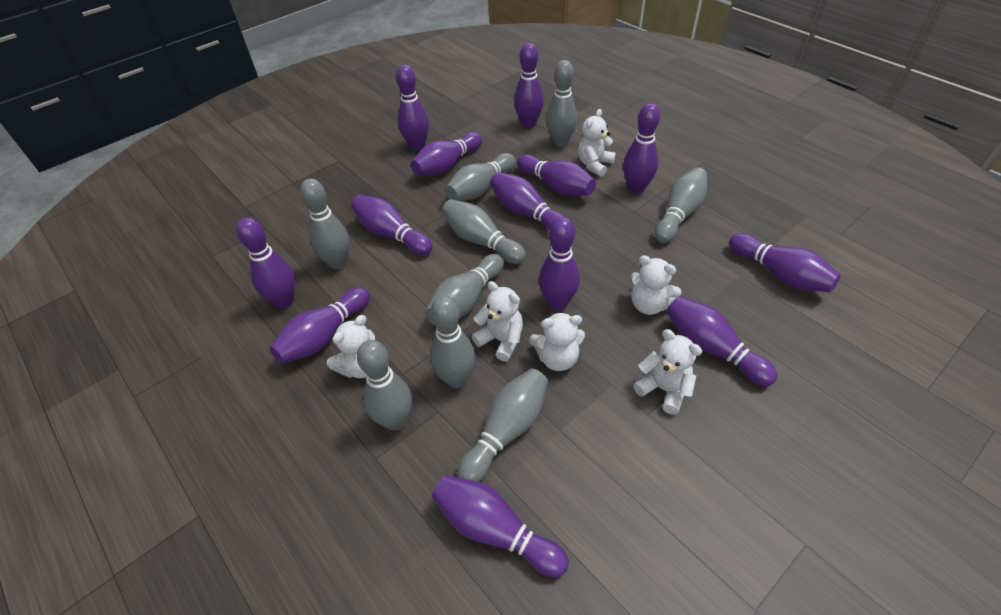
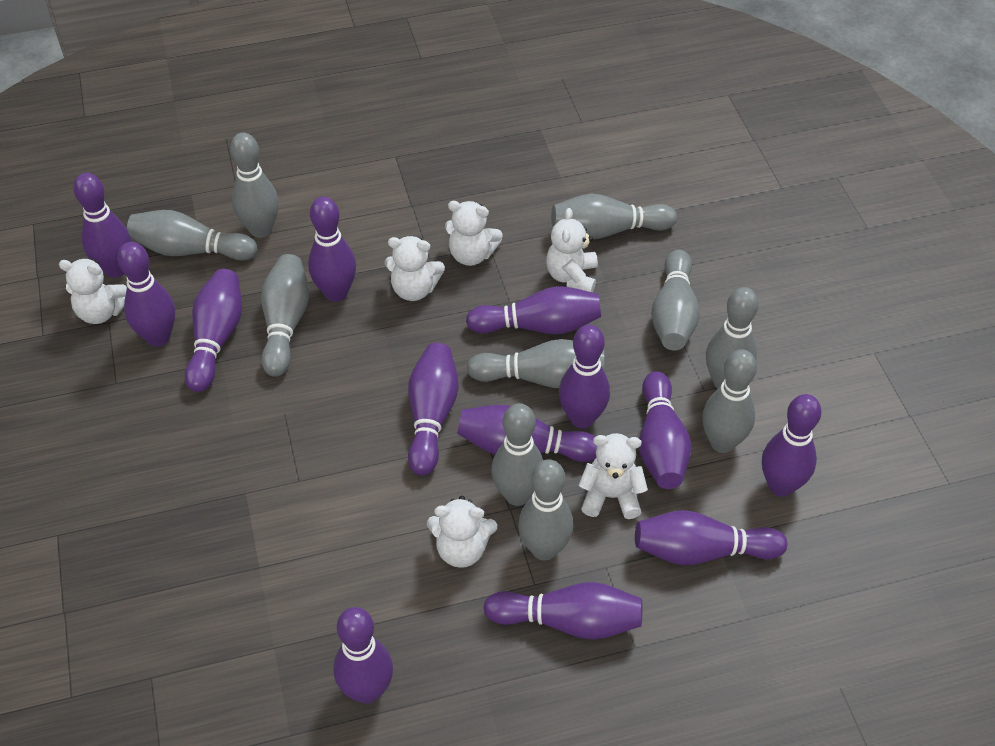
grey bowling pin: [300,179,350,269] [357,340,412,430] [425,254,504,325] [430,296,476,388] [442,199,526,264] [445,153,516,201] [457,368,548,482] [546,60,577,147] [655,167,707,243] = 9 -> [127,210,257,261] [230,132,279,238] [261,254,309,377] [467,339,606,388] [491,403,543,506] [518,459,573,561] [551,194,677,239] [651,250,700,350] [702,349,757,453] [706,287,759,389] = 10

